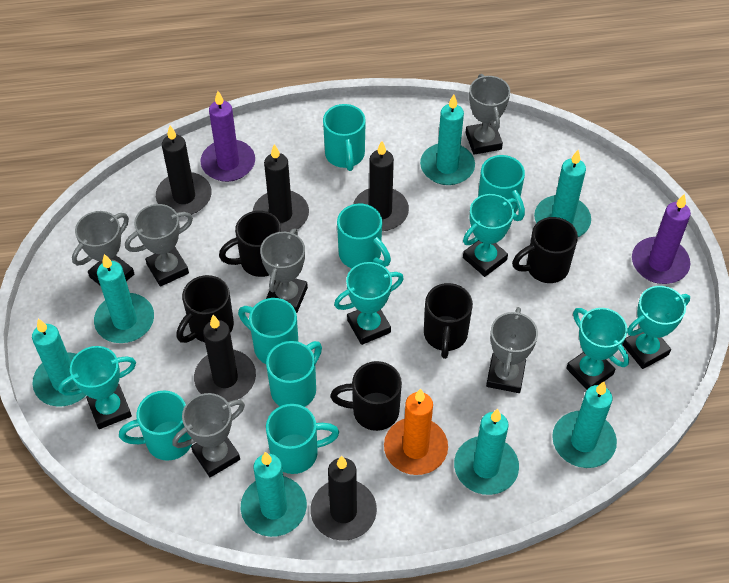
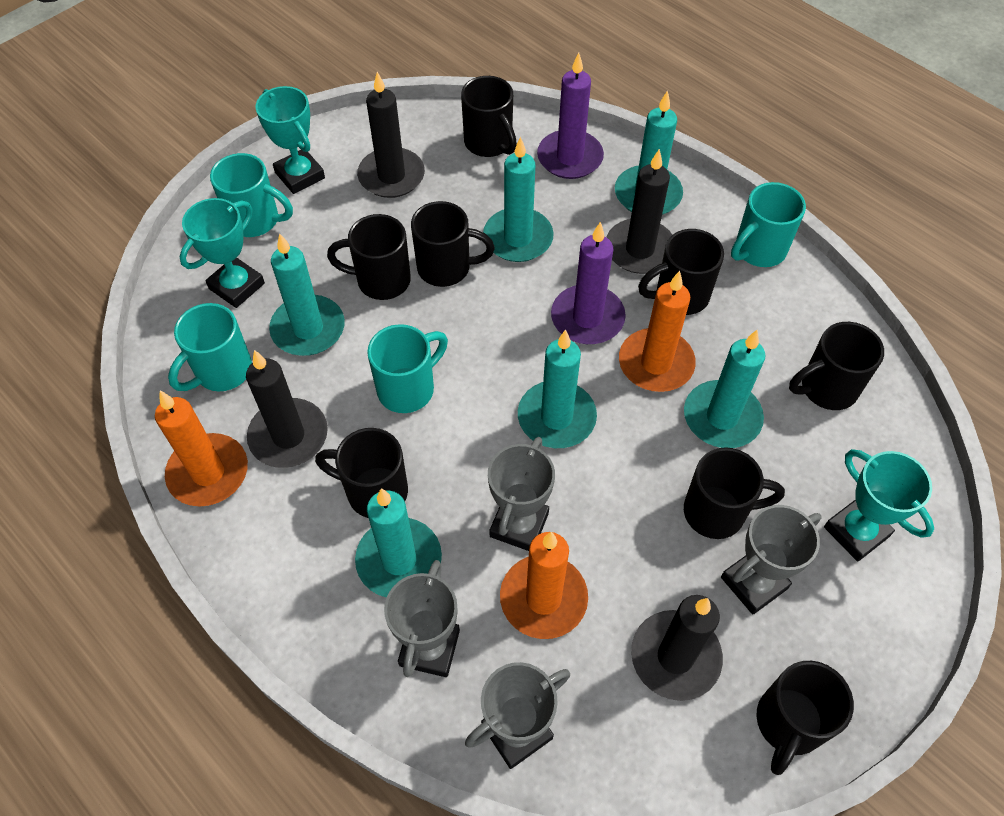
black candle: [156,126,212,215] [194,315,256,402] [253,144,309,232] [310,456,377,541] [353,141,409,231] = 5 -> [246,350,328,468] [357,72,425,198] [607,149,672,274] [631,595,723,701] = 4
black mug: [176,275,234,343] [219,211,281,277] [330,361,402,431] [424,283,473,359] [512,217,578,283] = 5 -> [315,428,408,518] [327,214,411,300] [411,201,495,287] [461,76,517,157] [638,229,724,315] [684,447,785,539] [756,661,854,775] [789,322,884,410] = 8
grey trophy: [72,211,134,285] [125,204,193,287] [172,393,245,477] [260,229,308,313] [465,74,510,155] [486,307,538,393] = 6 -> [384,560,460,677] [465,662,570,769] [488,437,555,551] [721,505,822,614] = 4
orange candle: [384,388,448,475] = 1 -> [155,391,248,507] [500,532,588,639] [619,271,696,392] = 3
turquoise candle: [32,319,86,407] [94,254,154,343] [241,452,307,537] [420,95,475,185] [454,409,519,495] [534,150,591,237] [552,382,617,468] = 7 -> [269,233,345,356] [355,488,442,597] [483,137,554,262] [518,330,597,448] [615,90,683,215] [684,330,766,448] = 6
turquoise mug: [119,390,192,461] [238,298,298,364] [266,341,322,407] [266,404,339,474] [323,104,366,171] [337,204,391,268] [478,155,525,221] = 7 -> [168,303,252,391] [210,153,293,237] [367,324,448,413] [731,182,806,267] = 4
turquoise trophy: [58,346,136,429] [334,262,404,345] [463,194,517,277] [566,308,629,390] [622,286,690,369] = 5 -> [180,198,265,308] [255,86,325,194] [824,449,934,562] = 3

